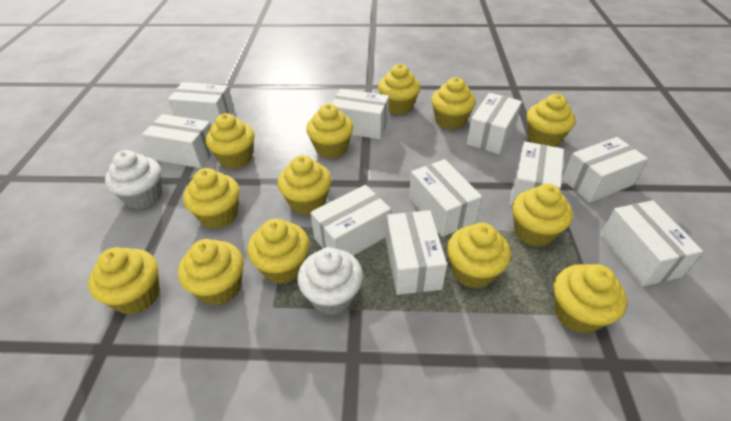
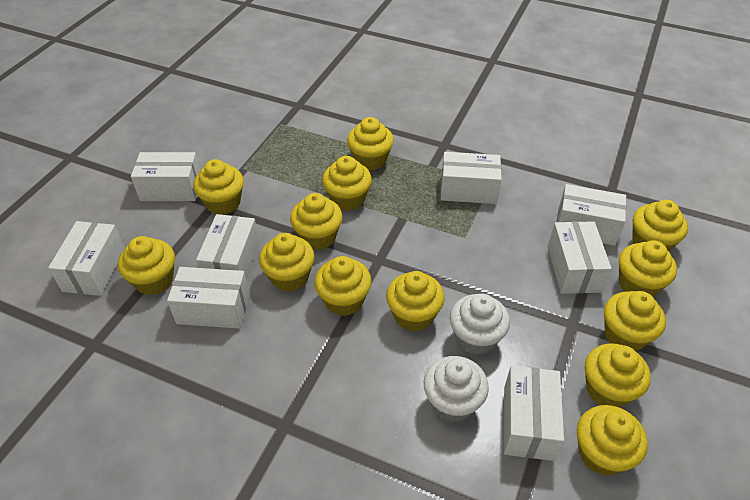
white box: [142,114,213,168] [168,82,235,126] [310,185,391,256] [332,89,389,139] [386,210,447,295] [409,159,482,237] [467,93,522,154] [509,141,564,205] [562,137,648,203] [600,200,703,287] = 10 -> [48,221,125,296] [131,152,200,201] [167,267,250,329] [196,214,259,279] [441,152,502,204] [504,366,564,461] [548,221,612,294] [556,184,626,246] = 8

